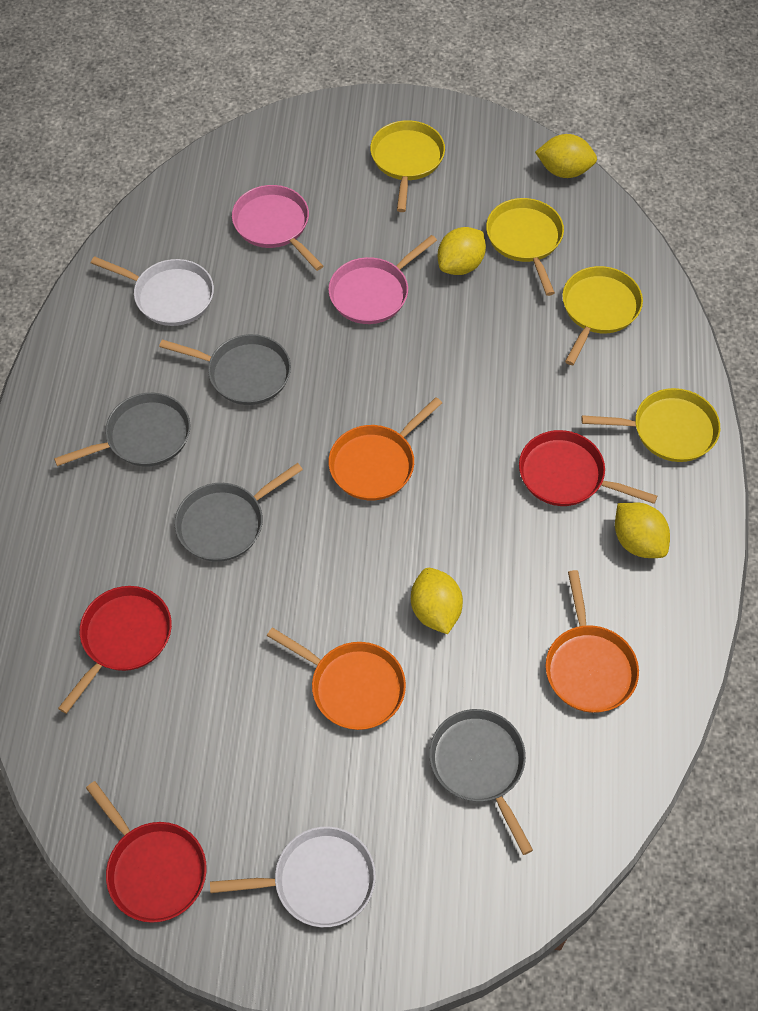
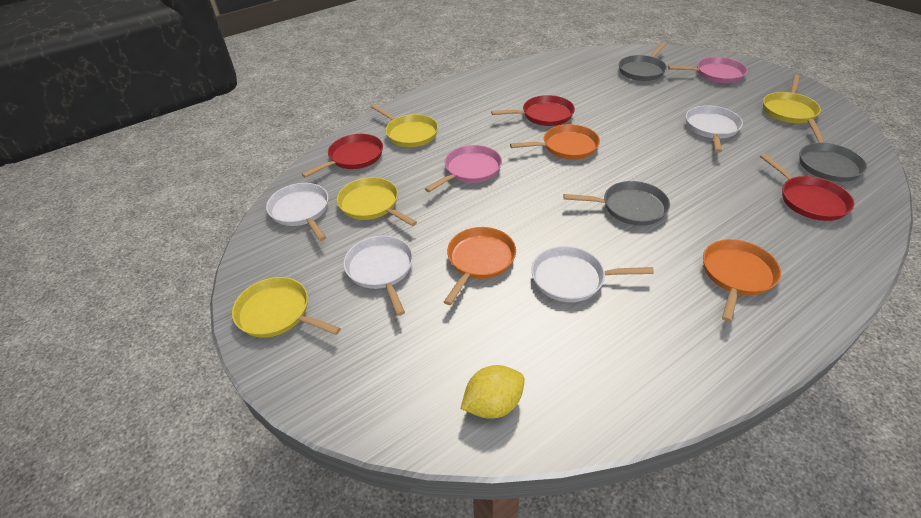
grey pan: [54,393,190,467] [159,334,291,405] [175,463,303,562] [429,709,533,855] = 4 -> [564,181,670,226] [619,42,667,81] [799,119,867,182] = 3
white pan: [91,256,214,326] [210,827,376,927] = 2 -> [266,183,329,241] [344,236,413,316] [531,246,654,302] [686,105,743,153] = 4
yellow lemon: [411,568,463,634] [438,227,486,275] [535,134,597,178] [615,503,670,558] = 4 -> [461,365,525,419] = 1

